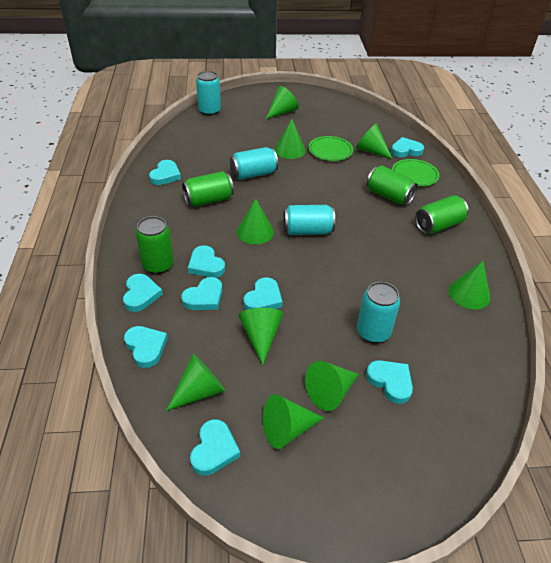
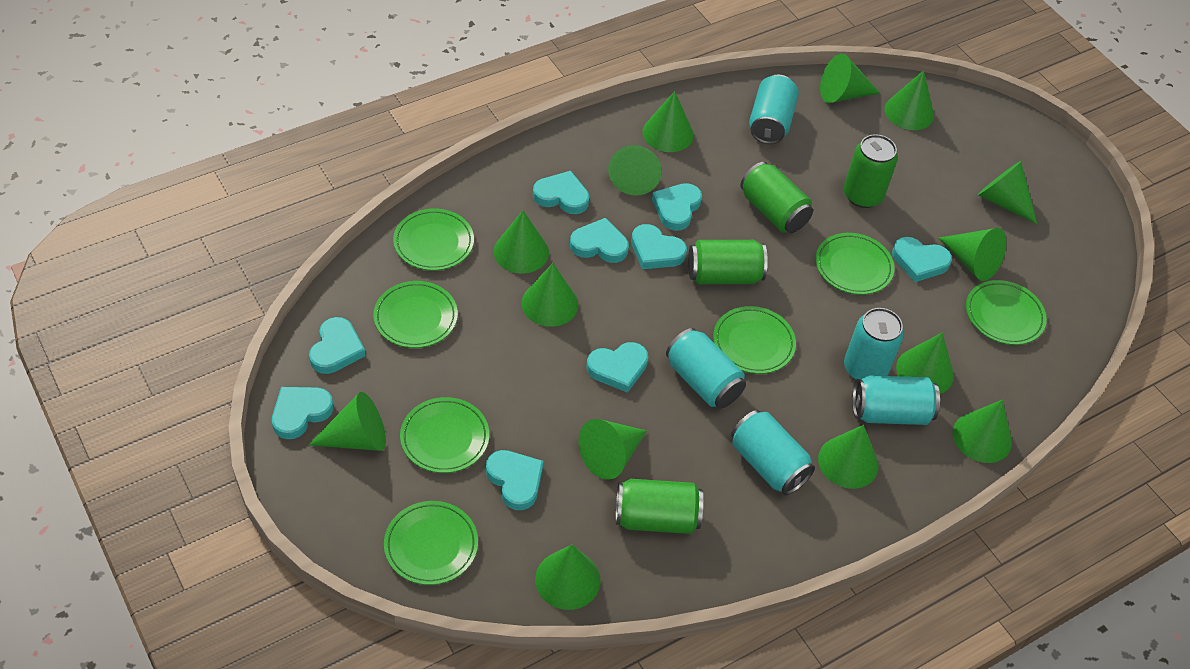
green cone: [166,354,226,411] [237,198,274,244] [238,308,283,365] [263,394,324,449] [266,86,299,119] [275,119,306,159] [305,361,359,411] [356,123,392,159] [449,261,490,309] = 9 -> [309,392,386,451] [494,211,549,274] [522,263,578,327] [535,545,601,610] [579,419,647,480] [608,145,662,195] [643,91,694,152] [818,425,879,489] [820,54,880,103] [885,70,934,130] [896,333,954,394] [939,228,1006,281] [953,400,1012,463] [978,161,1037,224] = 14
green plate: [308,136,353,161] [392,159,439,187] = 2 -> [373,281,458,348] [384,501,478,585] [393,208,474,271] [400,397,489,473] [713,306,796,374] [815,233,894,295] [966,280,1047,345] = 7
turquoise can: [196,71,221,116] [230,147,278,180] [283,205,335,235] [357,282,400,343] = 4 -> [666,328,746,409] [731,410,815,495] [749,74,799,144] [844,308,904,380] [852,375,940,425] = 5

